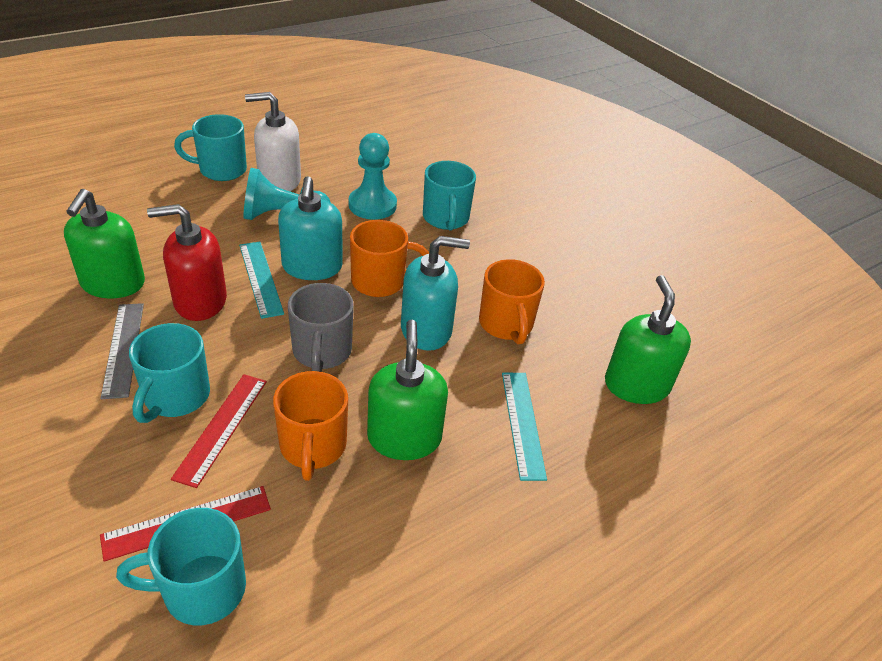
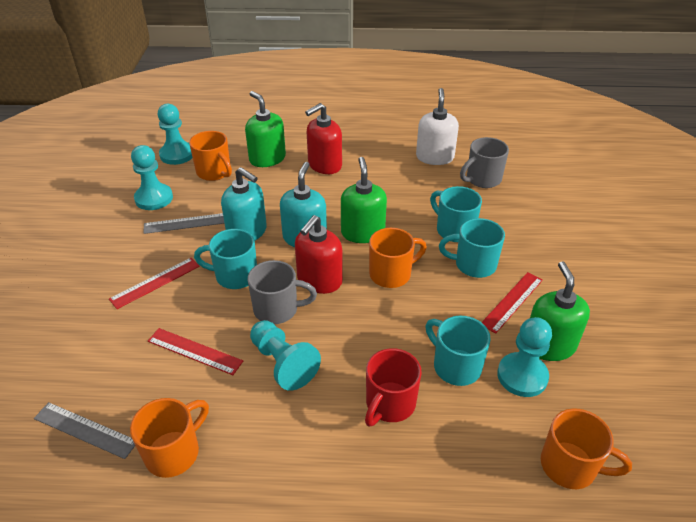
grey mug: [288,283,354,372] = 1 -> [248,260,317,324] [460,137,509,188] = 2
grey ruler: [100,303,144,399] = 1 -> [34,402,135,459] [143,213,225,234] = 2
orange mug: [273,371,348,481] [350,220,429,297] [479,259,545,344] = 3 -> [130,398,209,478] [189,131,232,181] [369,228,427,288] [541,408,632,489] = 4
red mug: none = 0 -> [365,348,422,427] = 1
red ruler: [100,486,271,562] [171,374,267,488] = 2 -> [109,258,200,309] [148,328,243,375] [482,272,543,334] = 3
red soap dispenser: [147,204,227,321] = 1 -> [295,215,343,294] [305,103,342,174] = 2
turquoise pawn: [243,168,331,220] [349,133,397,220] = 2 -> [131,145,173,210] [158,104,192,165] [250,320,321,391] [497,317,552,397] = 4
turquoise ruler: [239,242,284,319] [502,373,547,481] = 2 -> none = 0

